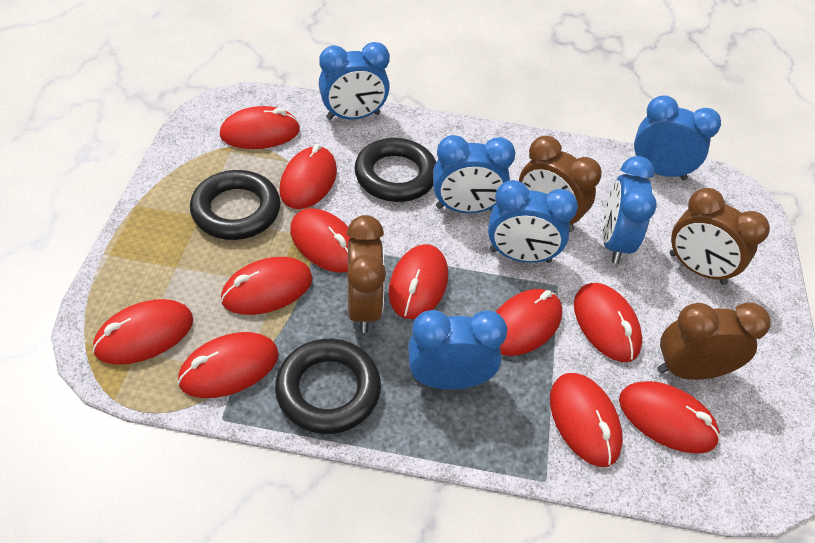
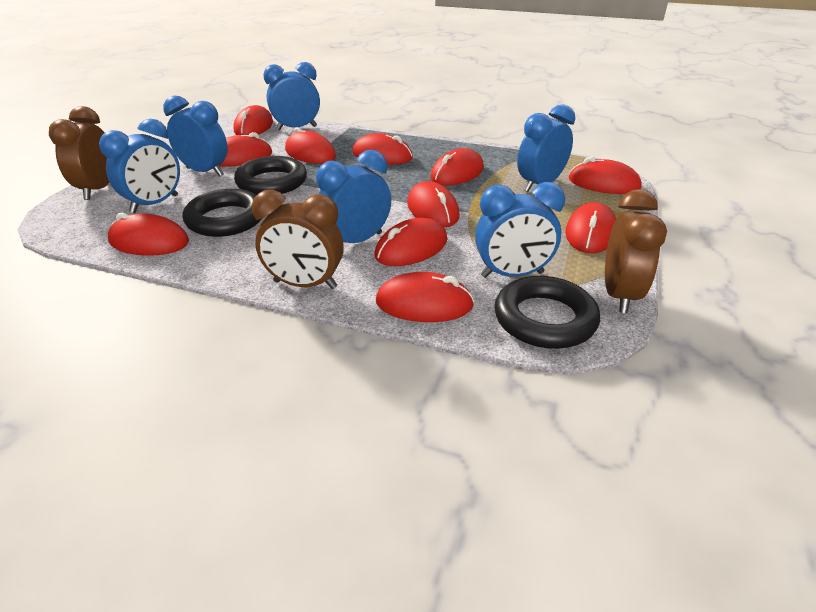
brown clock: [347,215,386,333] [519,136,602,232] [657,302,771,380] [670,188,770,285] = 4 -> [49,106,109,200] [252,190,344,289] [605,189,667,313] = 3

